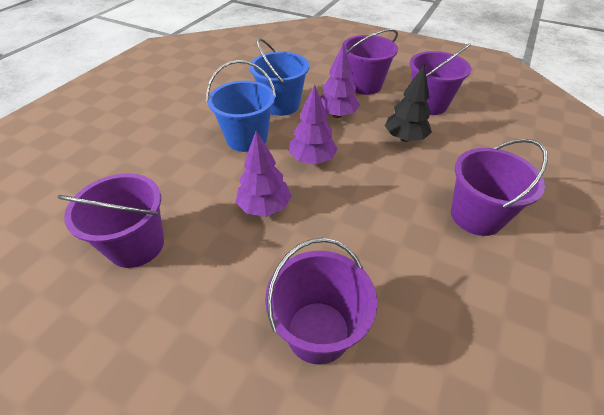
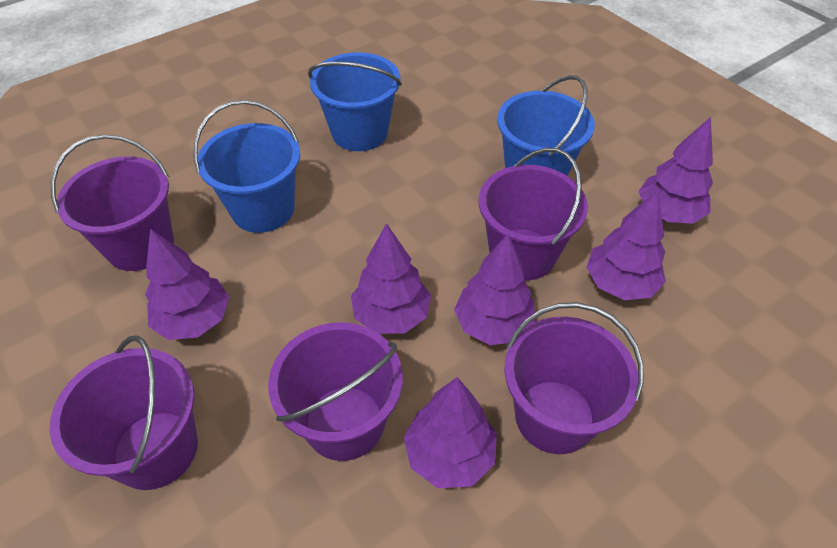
black tree: [385,64,432,142] = 1 -> none = 0
blue bucket: [206,60,276,152] [249,38,309,116] = 2 -> [194,100,300,233] [308,52,402,151] [497,75,595,176] = 3
purple tree: [236,131,292,217] [289,84,338,164] [320,43,360,118] = 3 -> [145,229,229,340] [351,223,431,334] [404,377,497,488] [454,234,536,345] [586,190,666,300] [638,117,713,224] = 6

